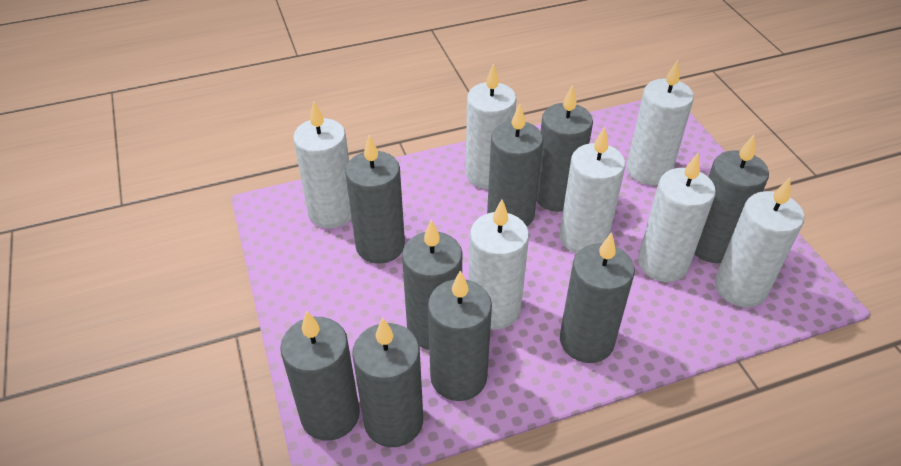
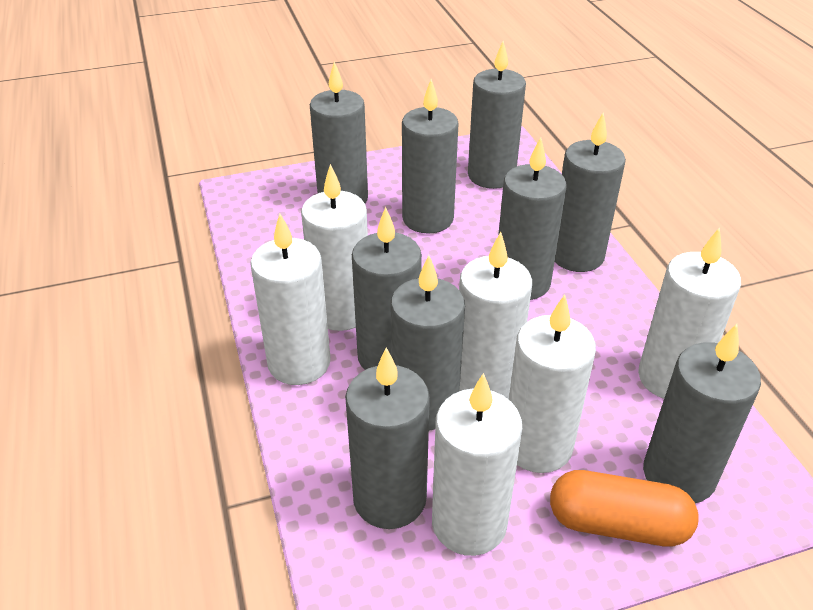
orange capsule: none = 0 -> [550,470,699,547] = 1
white candle: [293,101,352,228] [466,63,517,189] [469,200,529,330] [559,127,625,254] [627,60,694,185] [638,153,716,282] [715,178,805,307] = 7 -> [250,213,331,385] [301,164,368,331] [432,373,522,556] [459,232,532,399] [509,294,596,473] [638,227,741,399] = 6

